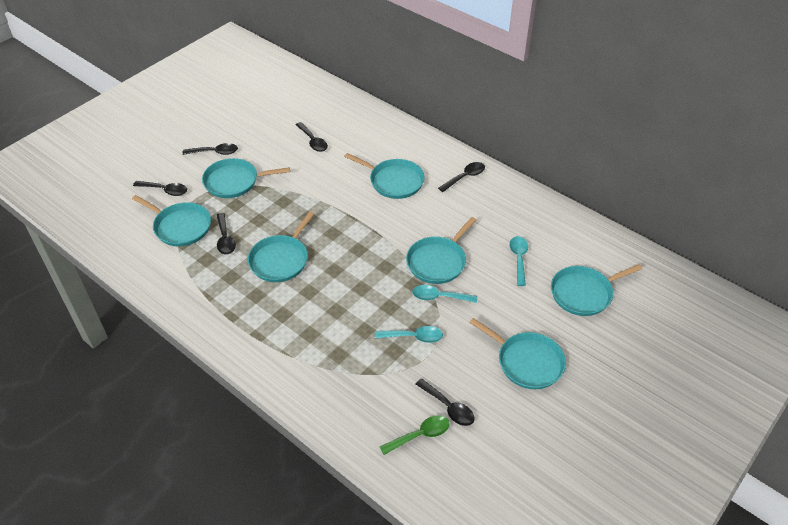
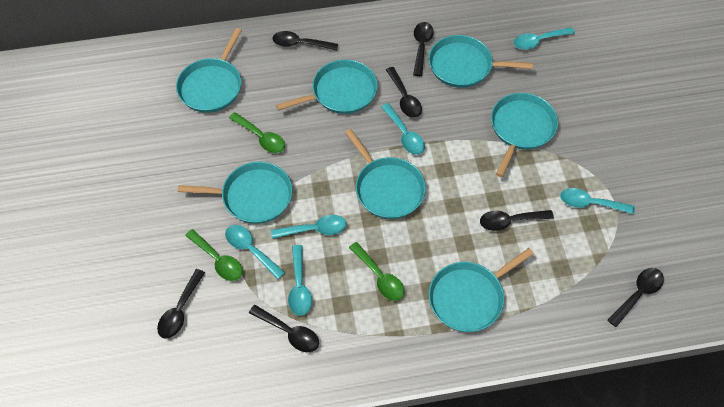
black spoon: [133,181,187,196] [182,143,238,155] [217,213,236,254] [296,122,328,152] [416,378,475,426] [438,162,485,192] = 6 -> [157,269,205,339] [249,305,319,352] [273,31,338,51] [386,67,422,118] [413,22,434,76] [480,210,554,231] [608,268,664,327] = 7
green spoon: [380,415,450,455] = 1 -> [185,229,243,281] [229,112,285,153] [349,242,404,301] = 3
turquoise spoon: [375,326,443,343] [412,285,477,303] [509,236,528,286] = 3 -> [225,225,285,279] [271,215,347,239] [288,245,312,316] [381,103,425,155] [513,27,575,50] [560,188,635,214] = 6

